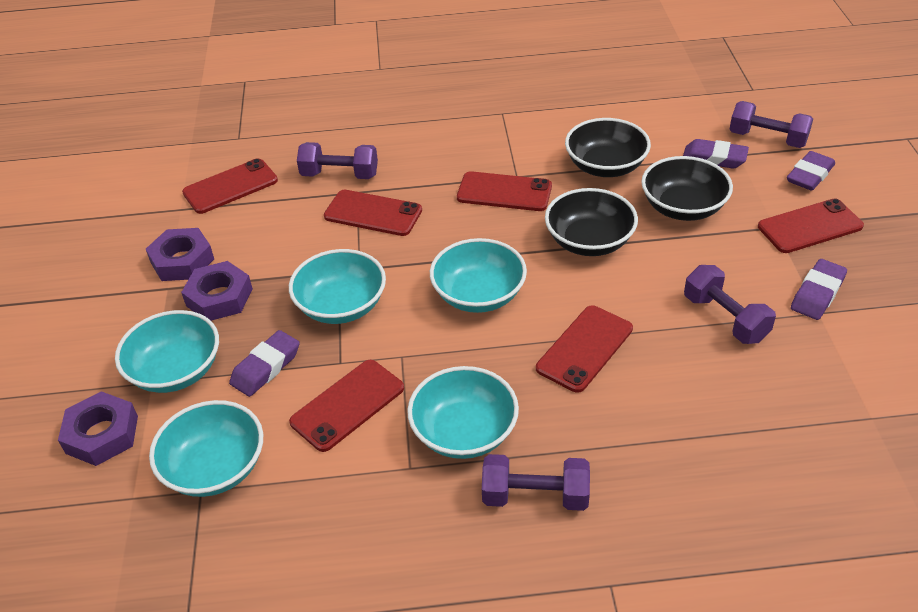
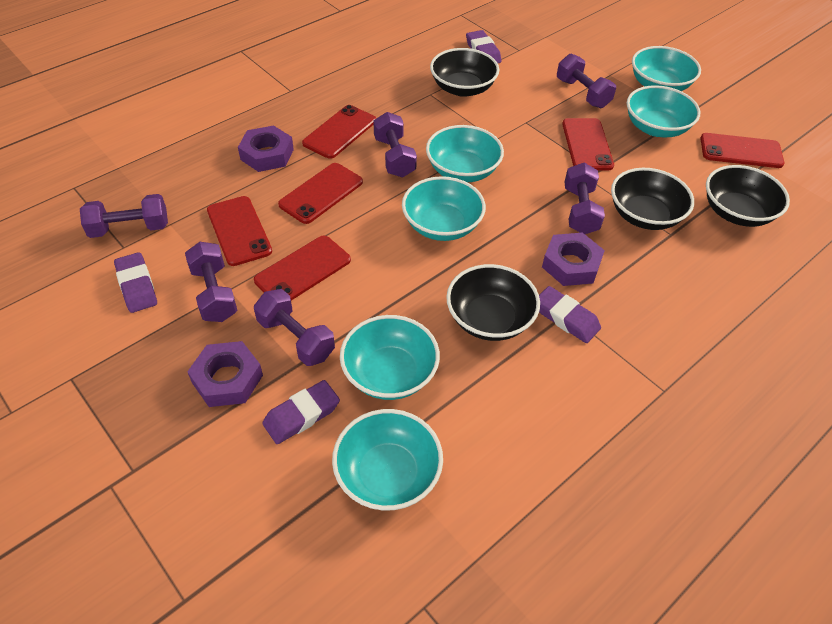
black bowl: [545,188,638,256] [565,118,651,177] [641,156,733,221] = 3 -> [430,48,499,97] [446,264,540,341] [611,168,694,230] [706,165,790,227] = 4
purple dumbbell: [297,142,378,179] [482,454,590,511] [684,265,776,344] [730,101,813,148] = 4 -> [80,194,168,238] [185,242,238,322] [254,289,335,366] [374,112,417,177] [557,54,616,108] [564,163,605,234] = 6
turquoise bowl: [115,310,219,393] [149,400,263,497] [289,249,386,324] [407,366,519,459] [430,238,527,313] = 5 -> [332,409,443,511] [340,315,440,400] [402,176,486,241] [426,125,504,182] [627,85,700,138] [632,46,701,91] = 6

